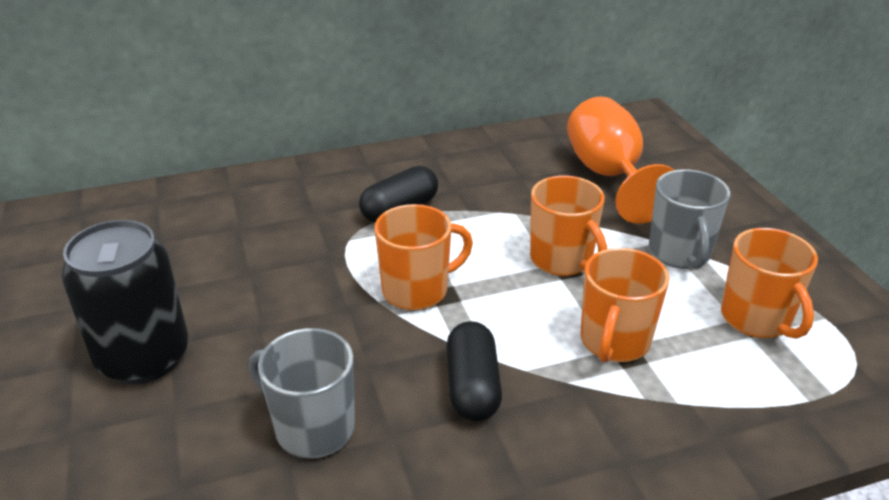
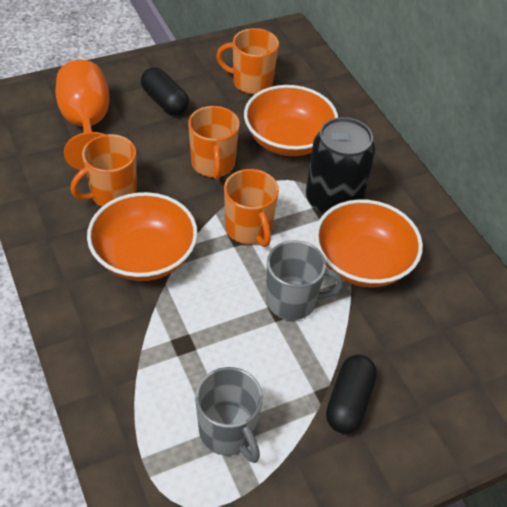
orange bowl: none = 0 -> [87,192,198,281] [244,85,338,156] [315,199,423,287] = 3

